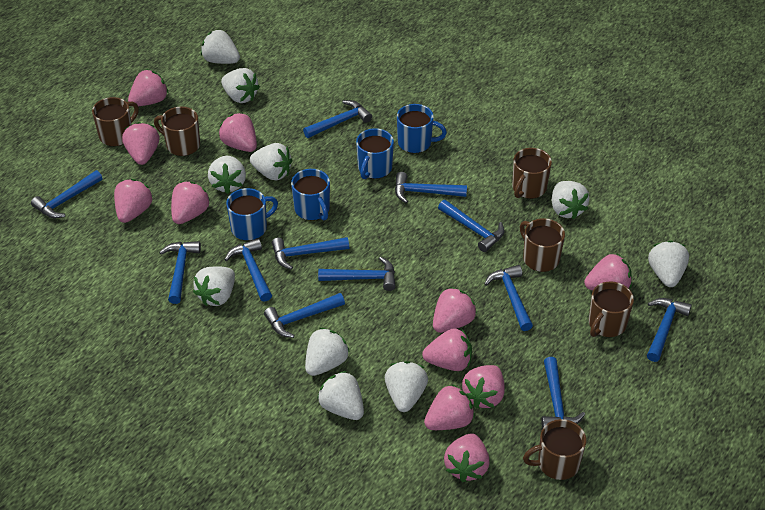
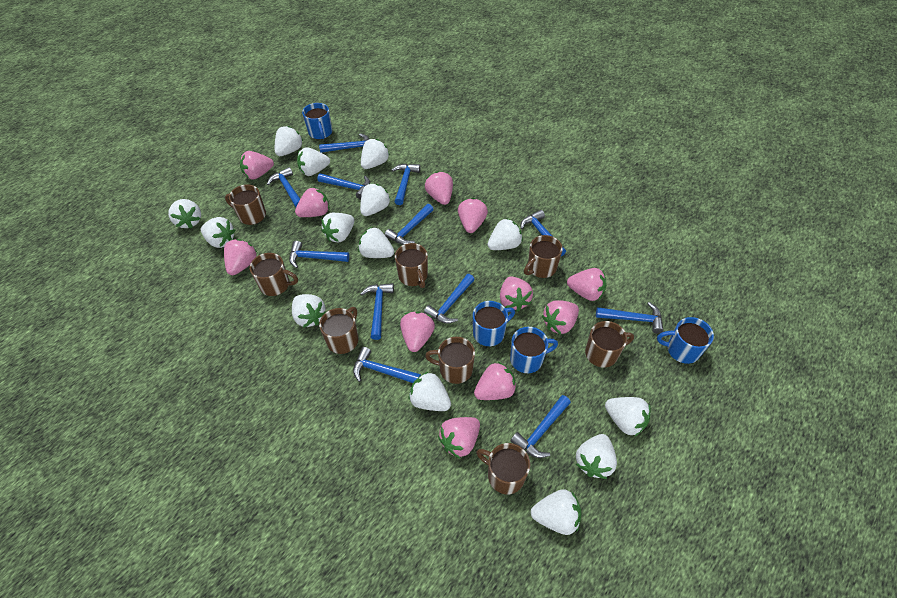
brown mug: [92,97,139,146] [154,107,200,156] [512,148,552,199] [520,218,565,272] [523,419,586,480] [589,281,634,337] = 6 -> [225,185,266,225] [250,253,298,296] [319,307,358,354] [395,243,428,288] [425,337,475,384] [476,443,530,494] [524,235,563,278] [585,321,634,368] = 8
white strawberry: [193,266,235,306] [201,30,240,64] [208,156,246,194] [221,68,260,103] [250,143,292,180] [305,328,349,376] [317,371,364,420] [385,361,428,412] [552,181,589,220] [648,241,689,287] = 10 -> [168,199,201,229] [201,217,236,248] [275,126,303,156] [292,294,326,328] [297,147,330,176] [322,213,354,242] [358,227,394,258] [360,183,391,216] [361,139,390,169] [409,371,451,411] [487,218,523,250] [531,489,582,535] [576,434,617,479] [605,397,651,437] = 14

